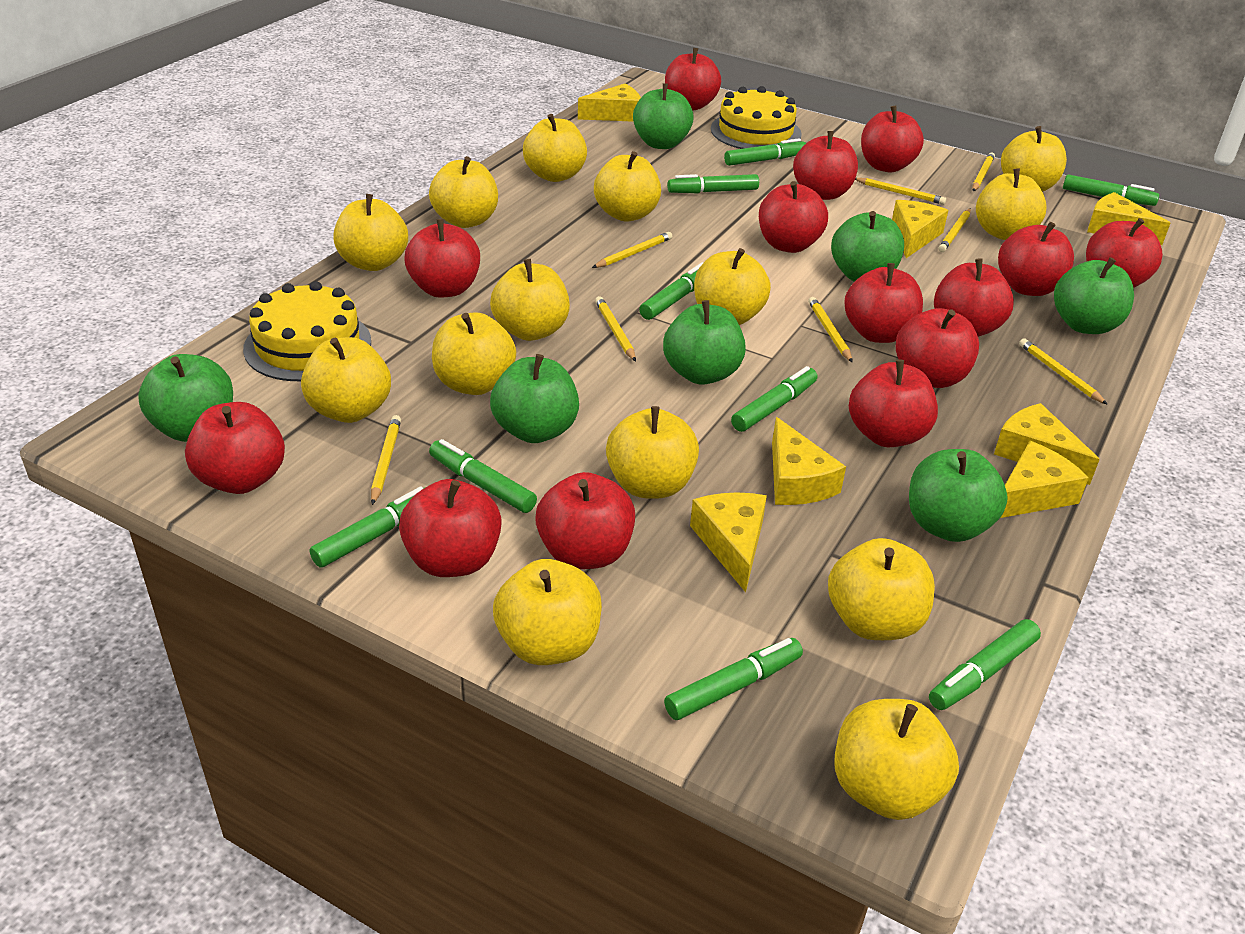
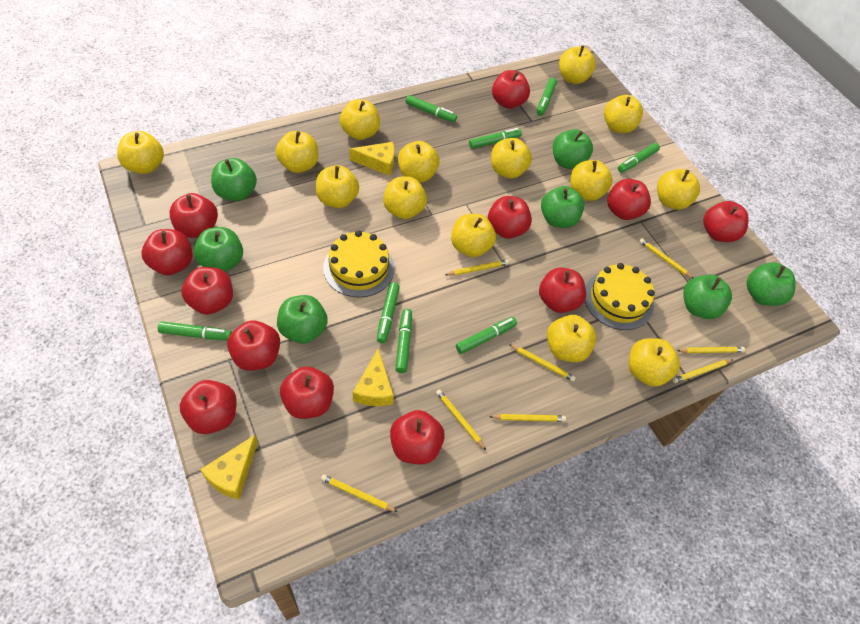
green marker: [310,487,426,568] [429,439,537,513] [639,262,703,320] [664,638,803,720] [667,174,759,193] [724,138,806,166] [731,366,817,432] [929,619,1041,710] [1063,174,1159,206] = 9 -> [158,321,232,340] [377,282,400,343] [395,309,412,373] [405,95,457,122] [456,317,517,354] [469,128,522,149] [537,78,557,116] [618,143,660,173] = 8
red apple: [185,402,285,494] [399,479,502,577] [404,219,480,298] [535,472,635,569] [665,48,721,110] [759,181,828,253] [793,131,858,200] [844,263,923,343] [849,359,938,447] [861,106,924,172] [896,308,979,388] [934,258,1014,337] [998,222,1074,296] [1086,218,1163,288] = 14 -> [142,229,193,275] [169,193,218,238] [180,380,237,434] [181,267,233,315] [227,320,280,370] [280,366,334,419] [390,410,445,464] [488,196,532,239] [492,70,530,109] [539,267,586,313] [607,179,651,220] [703,201,749,242] = 12
yellow cheese: [578,84,641,122] [690,492,767,592] [772,417,846,505] [892,200,948,258] [994,403,1100,485] [1000,441,1089,518] [1087,192,1170,245] = 7 -> [200,435,258,500] [350,142,395,176] [353,349,394,406] = 3

